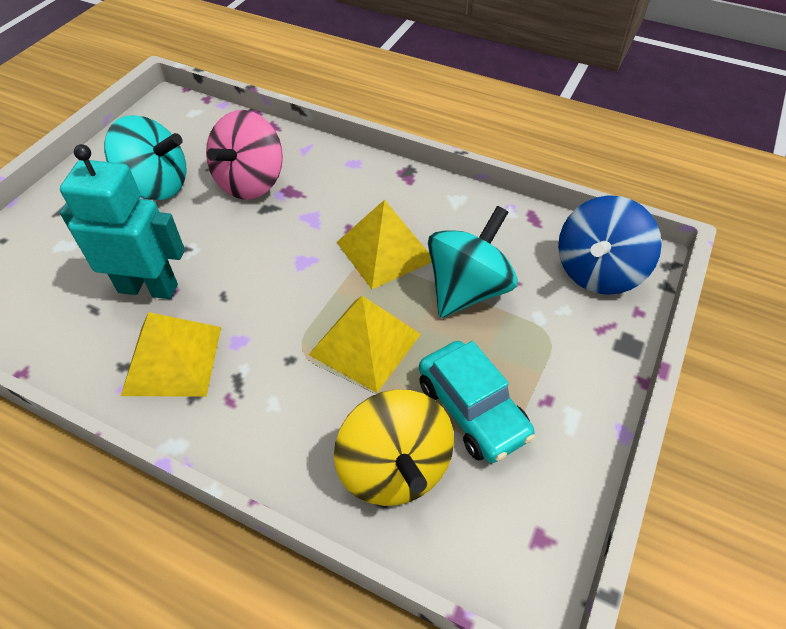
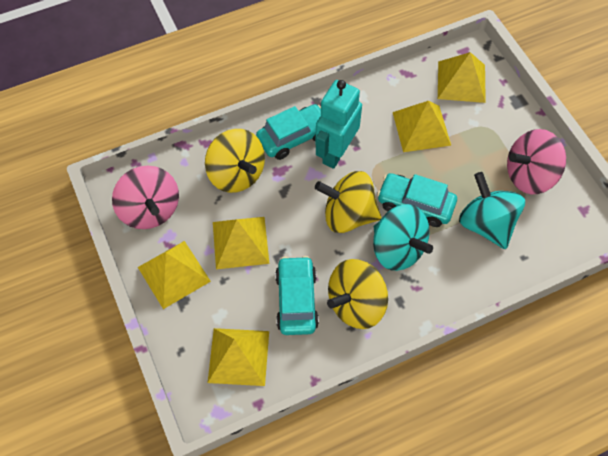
blue spinning top: [558,195,662,295] = 1 -> none = 0
pink spinning top: [206,110,283,200] = 1 -> [112,166,179,229] [507,129,566,194] = 2
turquoise car: [419,341,535,463] = 1 -> [256,104,321,160] [275,256,319,335] [377,173,457,227] = 3
yellow pyramid: [121,312,221,397] [309,296,421,393] [337,200,431,289] = 3 -> [138,241,211,309] [208,328,269,386] [213,217,270,269] [393,101,451,152] [438,52,486,103] = 5
yellow spinning top: [334,390,454,506] = 1 -> [205,129,265,193] [315,171,381,233] [327,259,388,329] = 3

